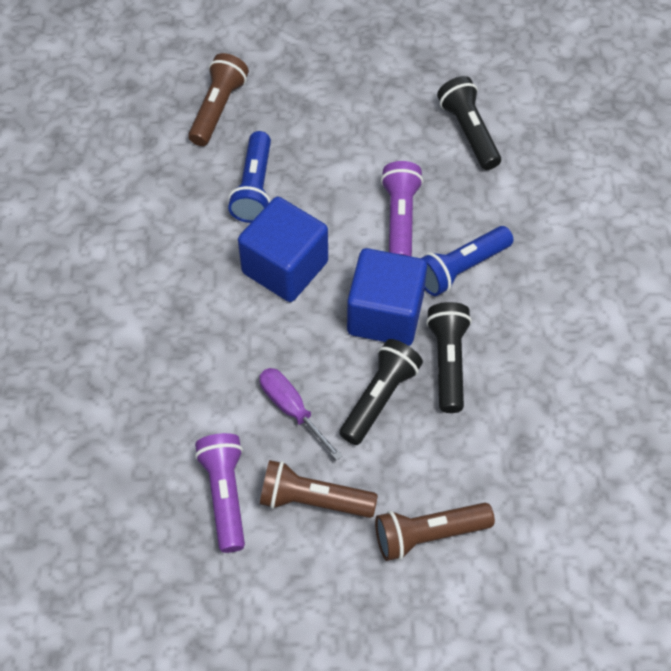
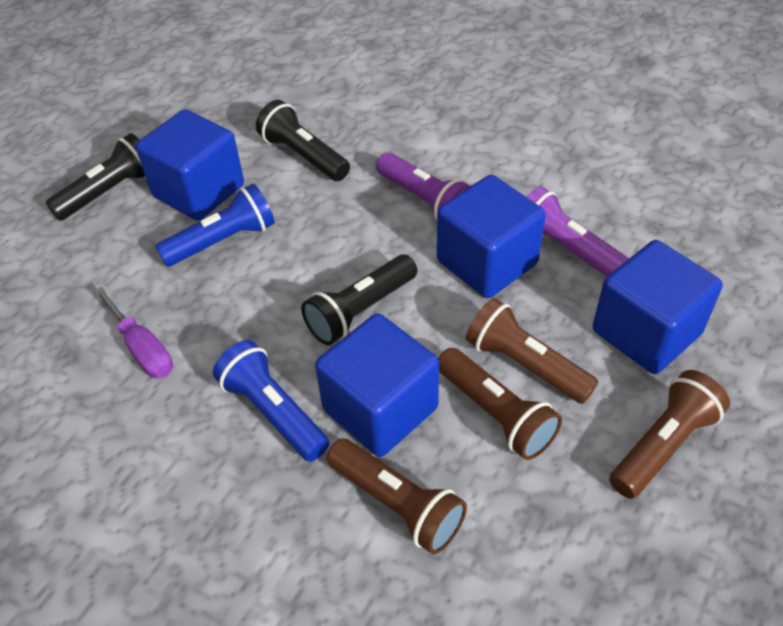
blue cube: [238,197,328,302] [347,248,427,346] = 2 -> [136,109,244,221] [315,313,439,457] [437,175,546,298] [593,240,723,374] = 4
brown flashlight: [188,53,249,146] [260,460,378,518] [375,503,495,561] = 3 -> [327,438,467,554] [438,348,562,460] [466,298,598,404] [609,370,730,499] = 4

